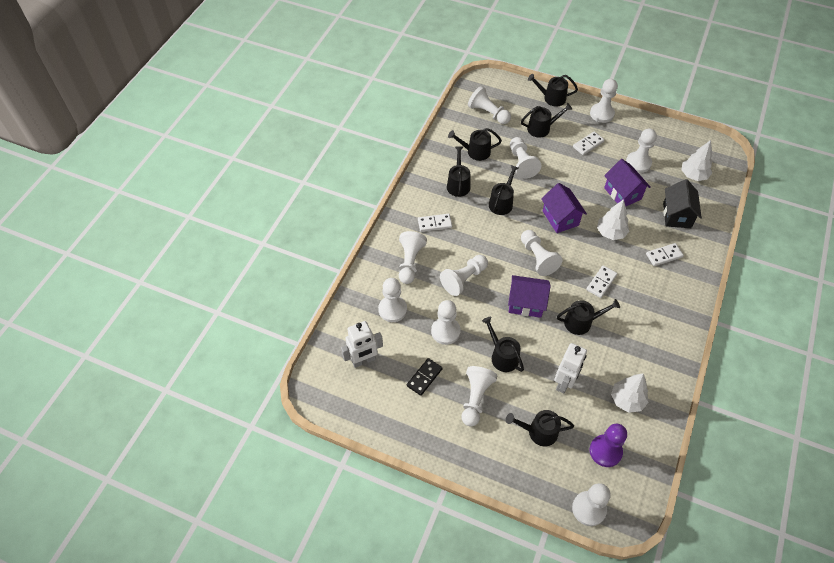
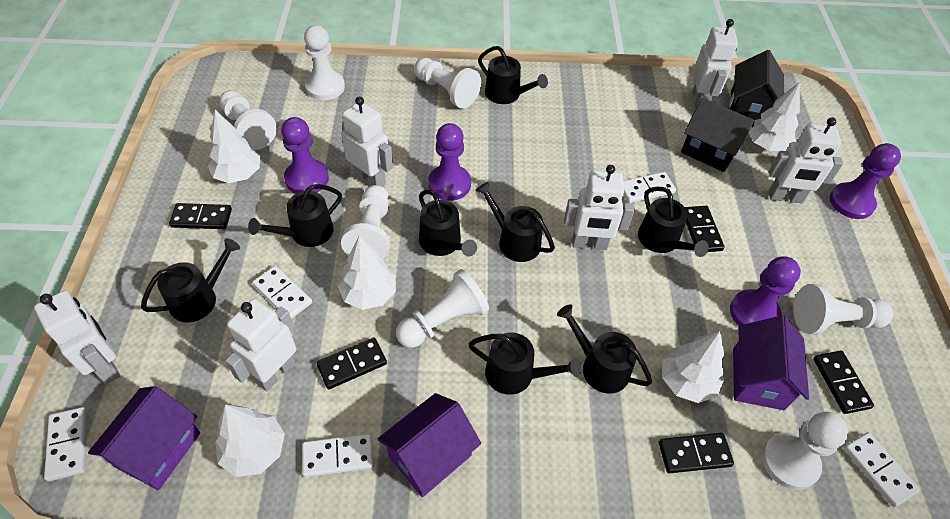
black domino: [407,358,443,396] = 1 -> [169,203,232,229] [316,337,387,389] [659,433,734,473] [685,206,725,252] [813,351,874,414] = 5
black house: [663,179,702,228] = 1 -> [681,98,755,172] [729,50,784,120] = 2
purple pawn: [590,424,627,467] = 1 -> [281,117,329,194] [428,123,471,201] [730,257,801,326] [830,143,901,219] = 4
white domino: [418,214,452,232] [573,132,604,155] [586,265,617,298] [646,243,684,266] = 4 -> [44,407,87,481] [252,266,312,319] [302,433,374,477] [623,172,676,203] [844,432,920,507] = 5
white pawn: [378,278,407,322] [399,231,427,284] [431,300,461,345] [440,255,488,296] [462,366,497,427] [468,86,511,124] [510,137,542,179] [521,230,563,276] [572,483,611,526] [590,79,618,123] [626,128,657,173] = 11 -> [219,90,277,150] [304,25,345,100] [341,185,390,259] [396,269,489,348] [414,58,481,109] [762,412,849,490] [793,284,894,334] = 7
white robot: [341,321,383,368] [554,343,587,393] = 2 -> [34,291,120,384] [225,299,296,391] [341,96,393,187] [564,165,635,250] [692,19,738,108] [769,117,843,203] = 6
white tree: [597,199,629,240] [611,373,649,413] [681,140,712,181] = 3 -> [208,110,260,183] [215,405,285,477] [338,236,396,310] [662,331,724,403] [748,82,800,151] = 5

